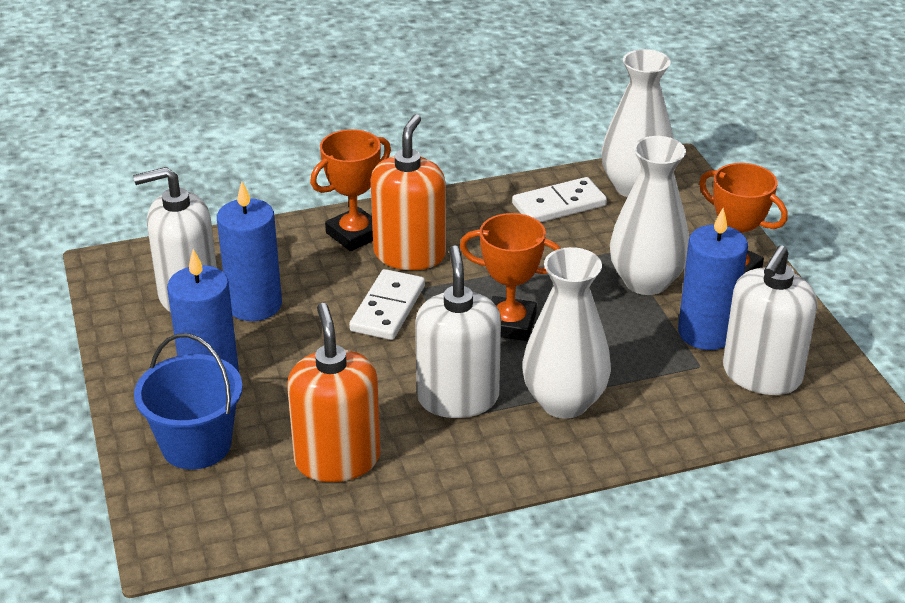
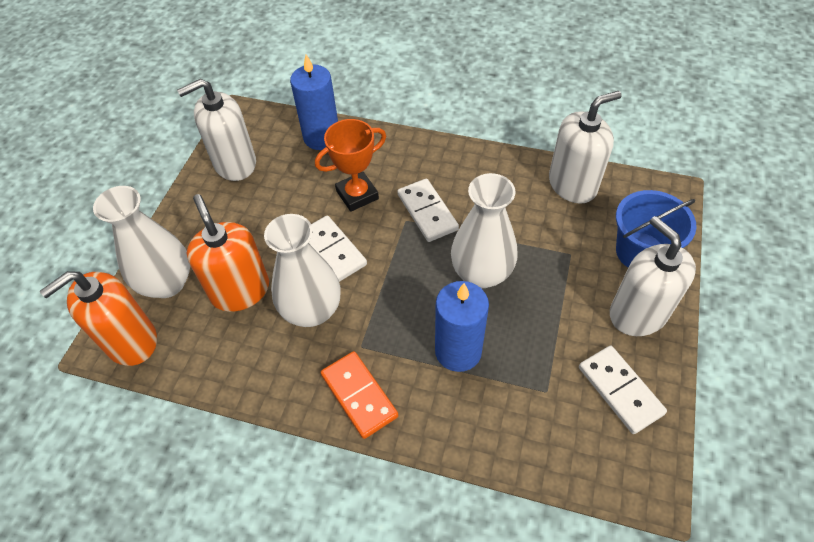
blue candle: [167,249,239,372] [217,181,282,321] [678,208,748,350] = 3 -> [290,55,338,150] [435,281,489,372] = 2
orange domino: none = 0 -> [321,351,398,439] = 1
orange trophy: [310,129,391,251] [460,213,561,341] [699,163,788,273] = 3 -> [315,119,386,212] = 1
white domino: [349,269,425,340] [512,177,607,222] = 2 -> [309,216,367,282] [397,179,459,242] [579,346,667,434] = 3

